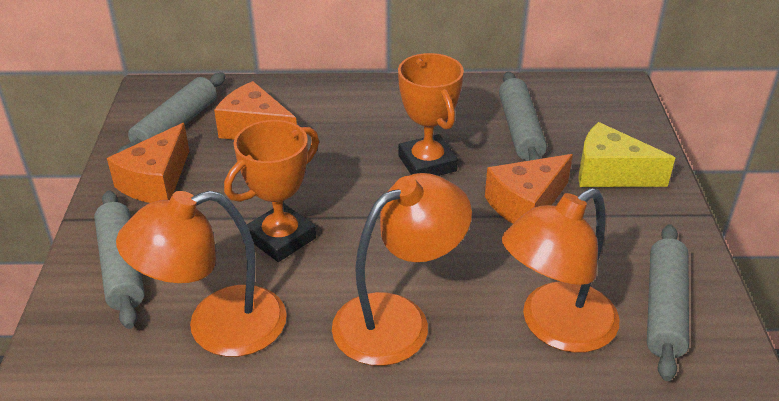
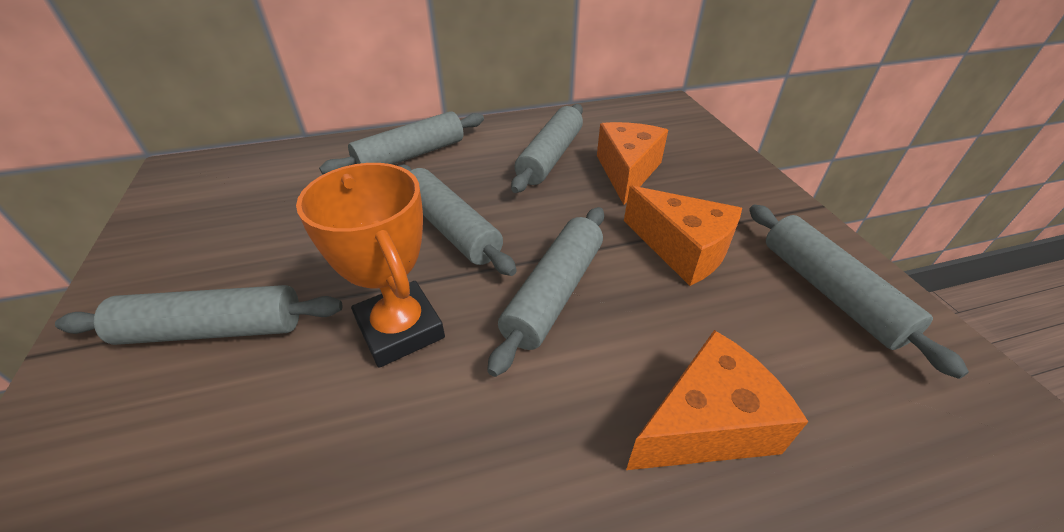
grey rolling pin: [94,190,145,329] [117,73,225,153] [499,72,547,161] [647,224,689,381] = 4 -> [55,285,342,345] [319,111,484,174] [398,165,517,276] [487,207,604,377] [511,104,583,193] [749,205,969,379] = 6
orange lamp: [116,191,287,357] [332,173,472,366] [502,188,619,353] = 3 -> none = 0
orange trophy: [224,120,319,262] [398,53,464,176] = 2 -> [296,163,445,368] = 1
yellow cheese: [578,122,675,187] = 1 -> none = 0

